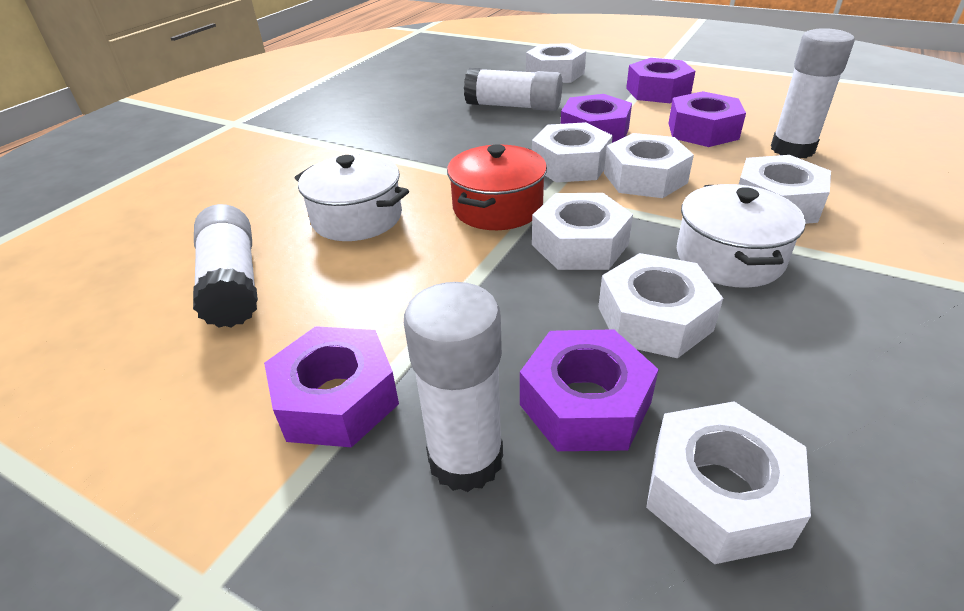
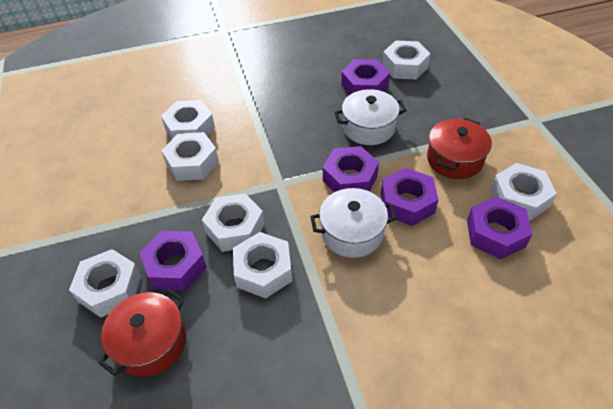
red pot: [447,144,547,230] = 1 -> [98,289,186,377] [427,118,492,179] = 2
white glue stick: [193,204,258,328] [404,282,503,492] [464,68,562,111] [771,28,855,158] = 4 -> none = 0

